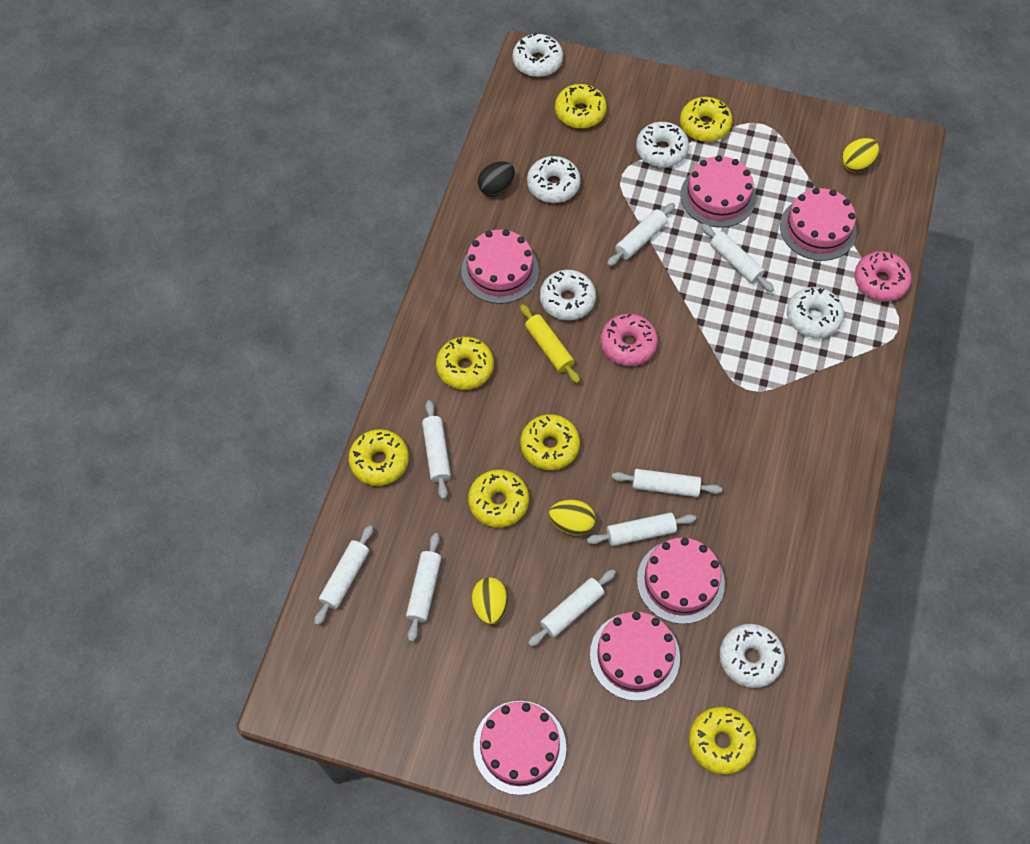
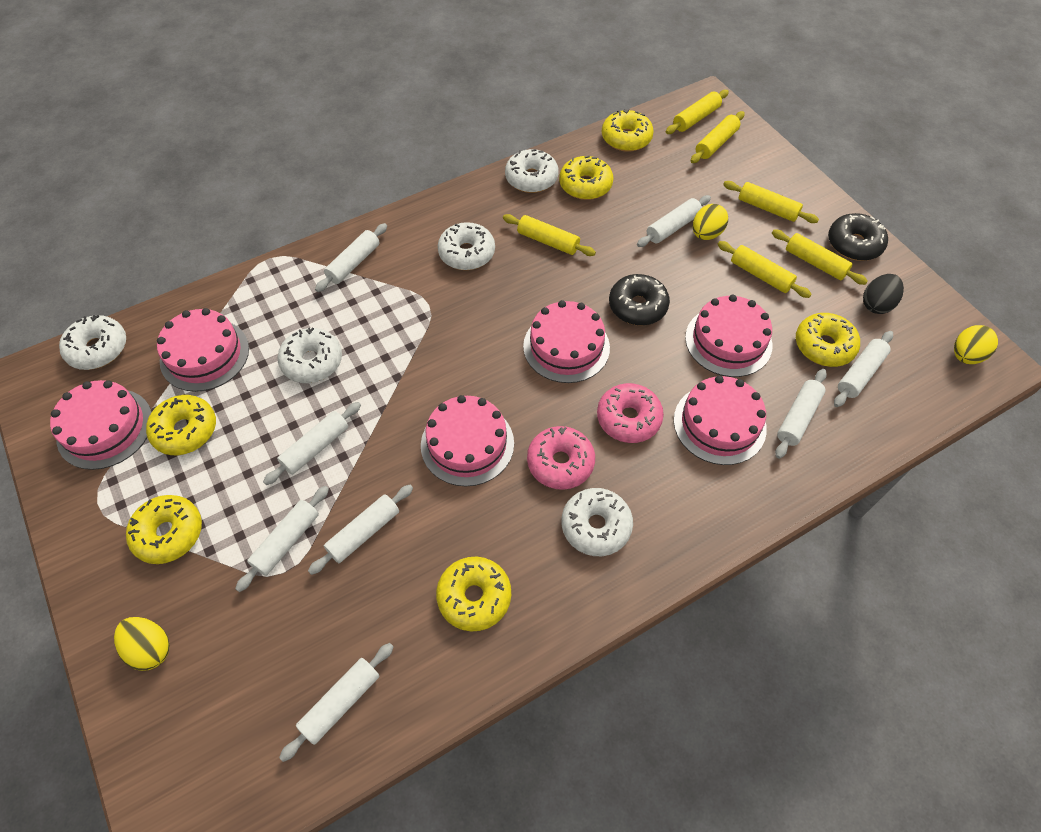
black donut: none = 0 -> [609,274,670,326] [828,213,888,261] = 2
white donut: [513,33,563,77] [527,156,581,203] [540,270,596,320] [636,122,689,167] [720,624,785,688] [787,287,844,338] = 6 -> [59,315,126,370] [277,328,342,383] [438,222,495,270] [505,149,559,193] [562,488,633,556] = 5
yellow donut: [349,429,409,486] [436,337,494,390] [468,470,529,528] [520,414,580,470] [555,84,607,129] [680,97,733,142] [689,707,756,775] = 7 -> [126,495,202,564] [146,395,216,455] [436,557,511,631] [559,156,613,200] [602,109,654,152] [796,313,860,367] = 6
yellow rolling pin: [520,304,580,384] = 1 -> [503,214,596,256] [666,90,729,134] [691,111,745,163] [717,241,812,298] [723,181,819,223] [772,230,868,285] = 6

